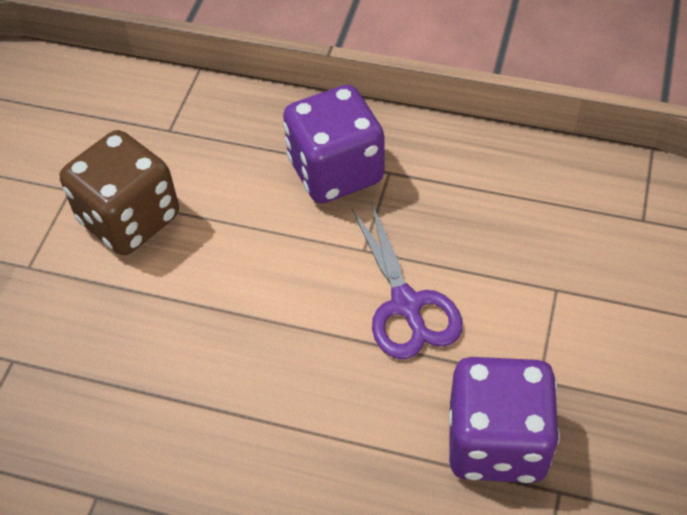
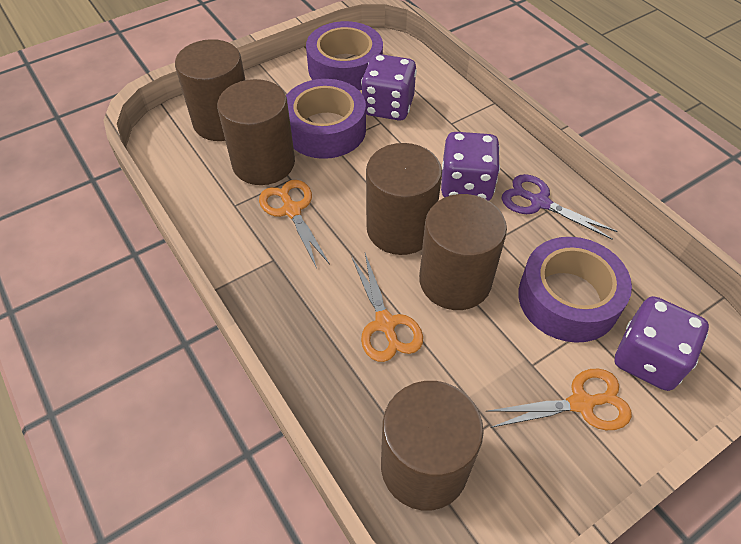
brown cylinder: none = 0 -> [175,39,245,141] [217,79,295,185] [366,143,442,255] [381,381,484,511] [419,194,507,310] = 5
brown dice: [60,130,179,255] = 1 -> none = 0
orange scissors: none = 0 -> [259,180,330,268] [351,253,423,362] [486,369,632,430] = 3
purple dice: [283,85,385,203] [449,357,560,483] = 2 -> [361,54,417,120] [441,132,500,201] [614,296,709,391] = 3
purple tape: none = 0 -> [286,79,366,159] [306,21,383,91] [518,237,632,343] = 3

